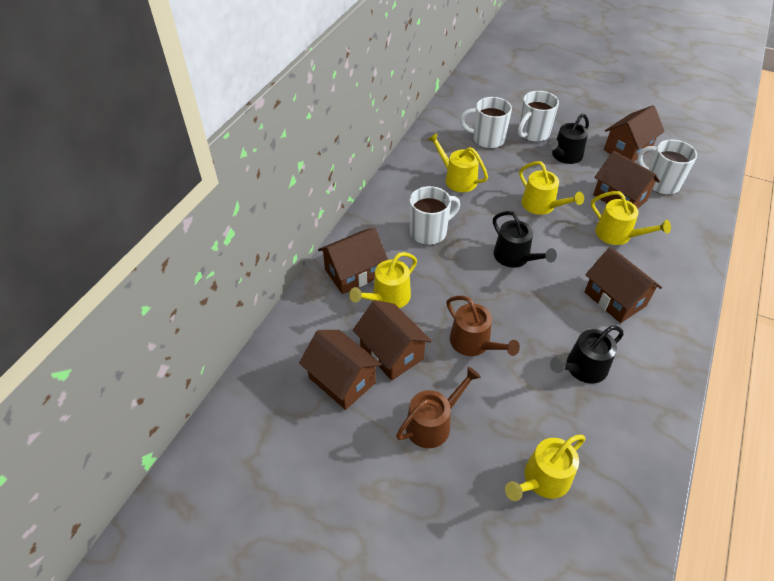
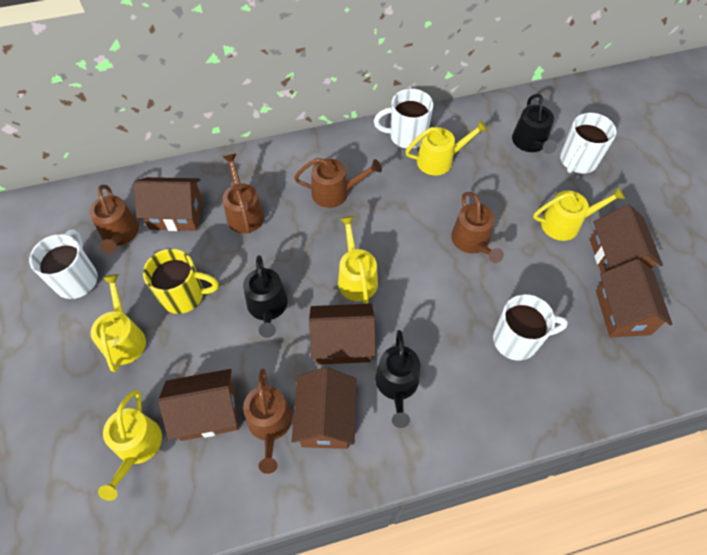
brown watering can: [396,367,481,448] [446,296,520,356] = 2 -> [89,184,139,254] [223,154,265,233] [243,369,292,474] [294,158,382,208] [451,192,504,263] = 5
yellow mug: none = 0 -> [143,249,219,314] = 1

